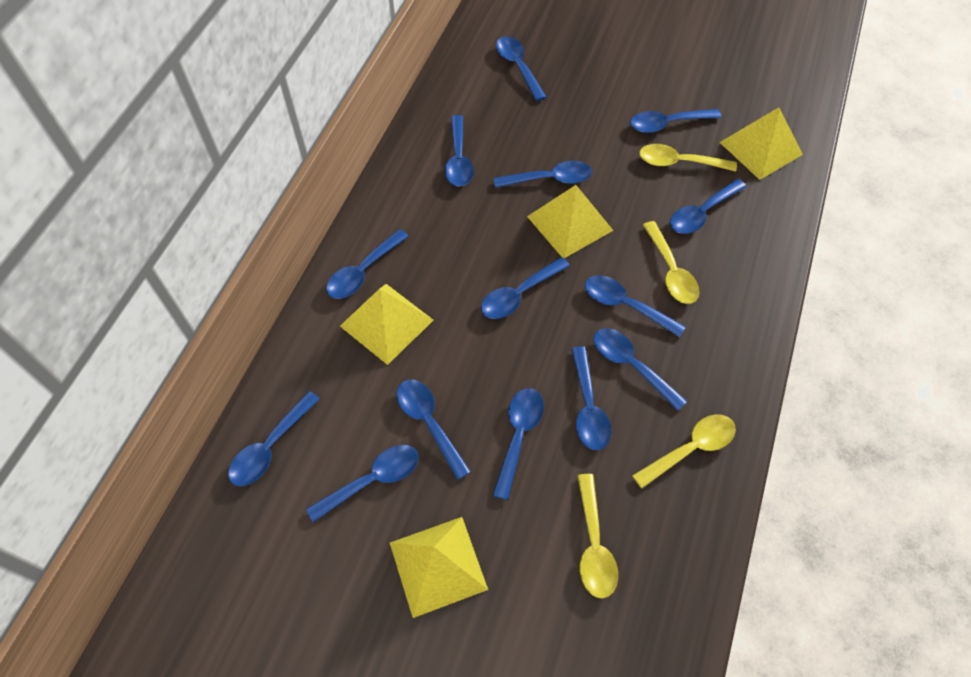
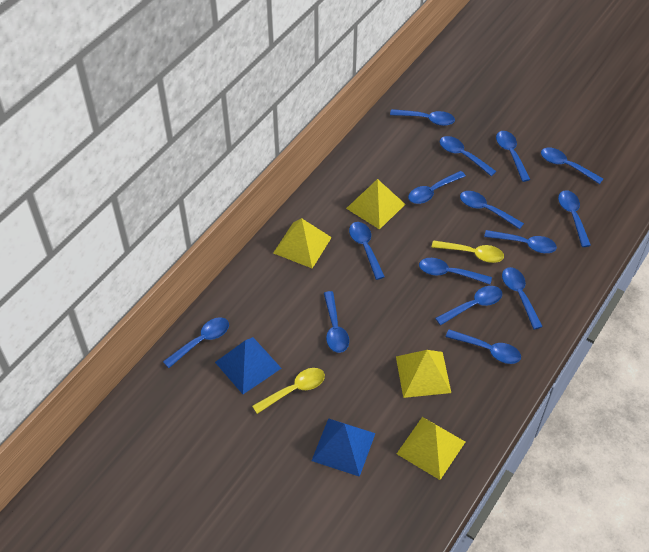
blue pyramid: none = 0 -> [215,337,282,394] [311,418,376,477] = 2
blue spoon: [228,391,320,486] [306,445,419,522] [326,229,409,299] [396,379,471,480] [445,115,474,187] [481,257,570,319] [493,388,544,500] [494,161,592,188] [496,36,546,101] [571,346,611,450] [585,275,686,337] [594,328,687,411] [630,109,721,133] [670,179,746,234] = 14 -> [163,317,229,368] [324,291,349,353] [349,222,385,280] [390,109,455,126] [408,171,466,204] [419,258,492,284] [435,286,502,325] [440,136,496,176] [446,329,521,364] [460,191,524,229] [484,230,557,253] [496,131,530,182] [502,267,543,329] [541,148,603,184] [558,190,591,247] = 15
yellow spoon: [577,474,618,599] [632,414,736,489] [639,144,737,172] [643,221,699,304] = 4 -> [252,368,325,414] [431,240,504,263] = 2

